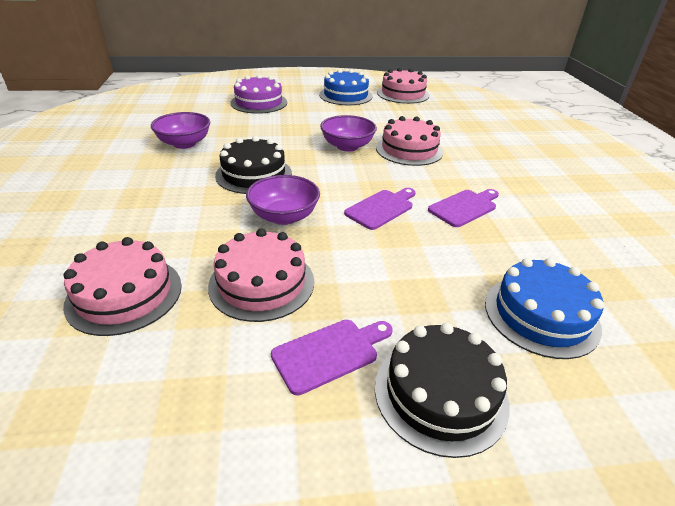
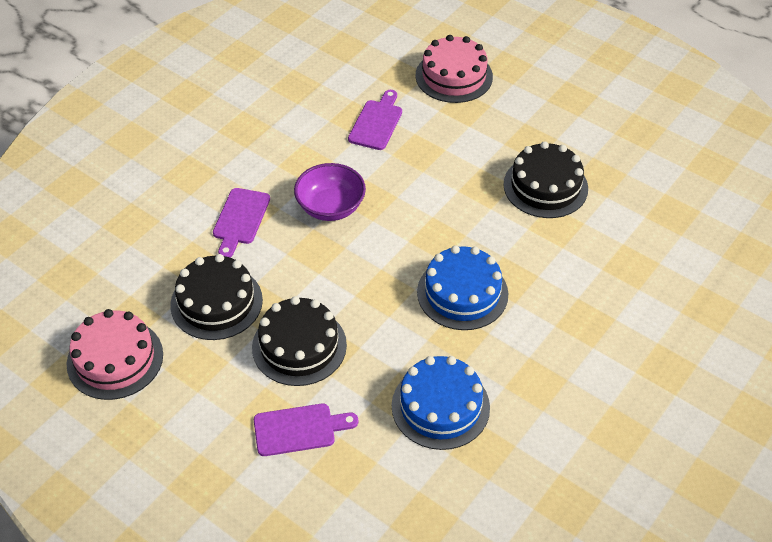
black cake: [215,136,292,194] [375,323,510,458] = 2 -> [170,254,263,340] [252,296,347,386] [503,141,588,218] = 3
pink cake: [63,237,182,336] [208,228,314,322] [376,116,444,166] [377,68,430,104] = 4 -> [66,309,163,400] [416,35,493,103] = 2
purple bowl: [151,112,210,149] [246,175,320,225] [320,115,377,152] = 3 -> [294,163,366,221] = 1
purple cake: [230,75,287,114] = 1 -> none = 0

